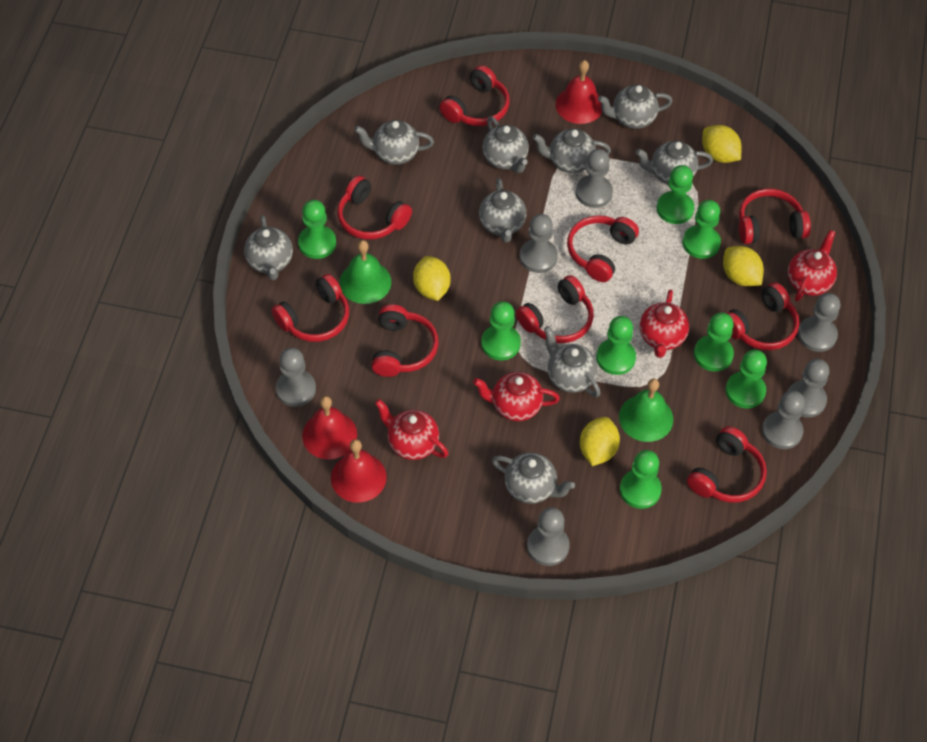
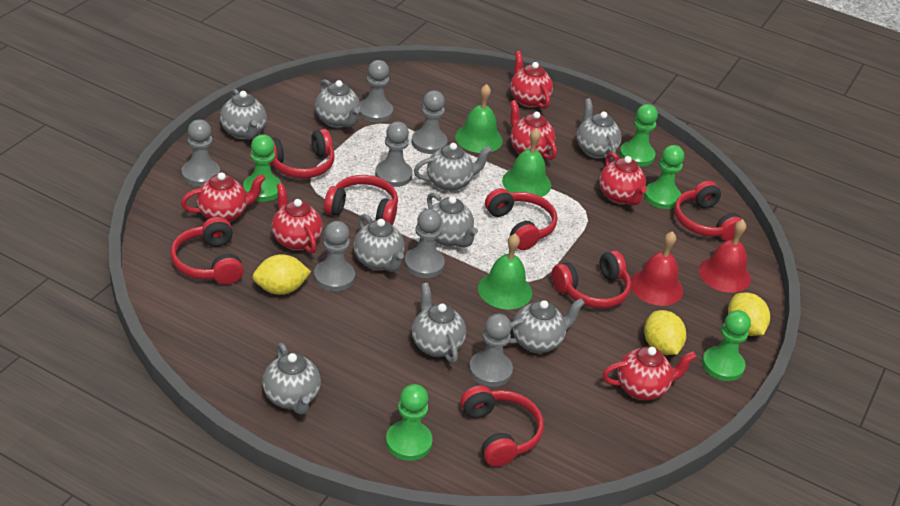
green bell: [340,240,391,304] [619,379,673,442] = 2 -> [455,84,503,153] [478,234,532,310] [502,128,551,197] = 3
green pawn: [298,200,336,259] [481,301,521,360] [596,316,636,375] [620,450,662,509] [657,165,694,224] [683,200,721,259] [694,313,734,372] [725,350,767,409] = 8 -> [243,134,281,202] [386,384,433,461] [619,104,658,167] [644,145,684,209] [702,310,751,381] = 5
red bell: [302,396,357,459] [331,439,387,503] [556,60,602,124] = 3 -> [631,231,683,306] [699,219,751,293] = 2
red headphones: [272,274,349,342] [337,176,412,239] [372,304,439,377] [440,65,510,126] [516,275,594,343] [567,215,639,282] [687,426,767,503] [726,282,799,350] [739,189,811,244] = 9 -> [171,217,244,285] [270,129,335,178] [324,175,398,225] [461,385,544,467] [485,188,557,250] [552,250,631,308] [674,181,745,241] = 7
red teapot: [375,399,448,460] [473,372,560,421] [640,290,689,358] [788,230,837,302] = 4 -> [181,172,266,222] [272,183,323,254] [510,51,553,109] [510,100,557,160] [599,152,647,206] [602,346,696,400] = 6
yellow lemon: [413,256,450,301] [580,417,620,466] [702,125,742,163] [723,246,764,286] = 4 -> [252,254,311,295] [644,310,686,355] [728,293,770,336] = 3

